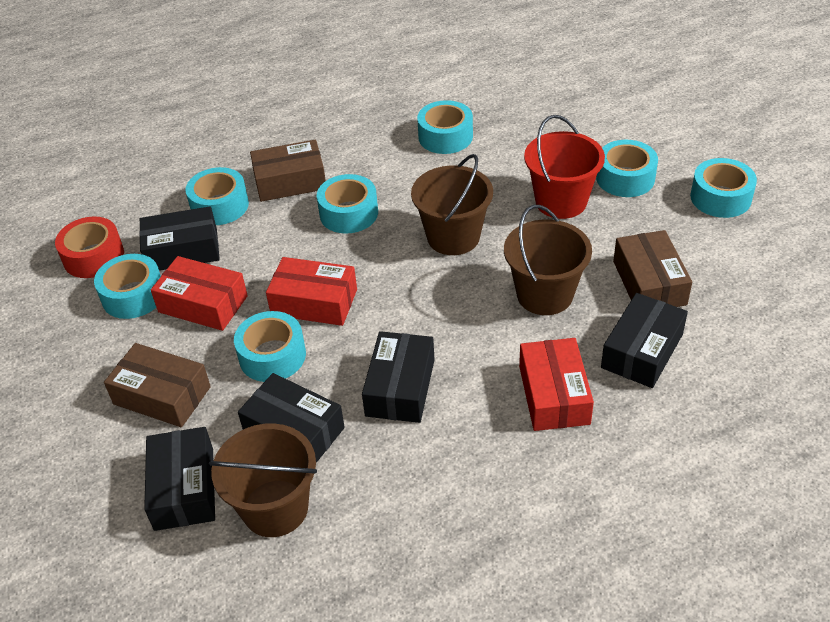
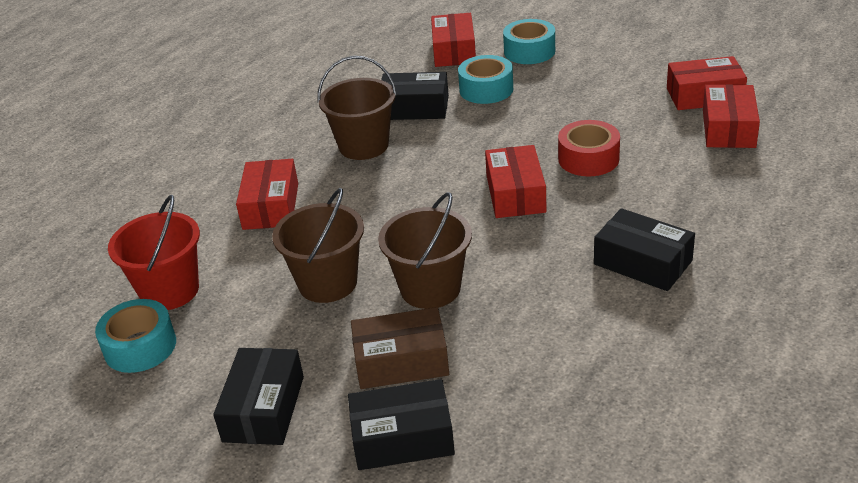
black box: [139,206,220,271] [144,427,215,531] [238,373,345,463] [362,331,435,423] [601,293,688,388] = 5 -> [213,348,304,445] [348,379,455,470] [381,72,449,120] [594,208,695,291] = 4
brown box: [104,343,211,427] [250,139,326,202] [613,230,692,307] = 3 -> [351,307,449,389] = 1
red box: [151,256,248,331] [266,257,357,326] [519,338,594,431] = 3 -> [236,159,298,230] [431,13,476,67] [485,145,547,218] [667,56,747,110] [703,84,760,148] = 5
turquoise tape: [94,254,161,319] [185,167,249,225] [234,311,306,382] [317,174,378,234] [417,100,473,154] [596,140,658,197] [690,158,757,218] = 7 -> [95,299,176,373] [458,55,513,104] [503,19,555,64] = 3

